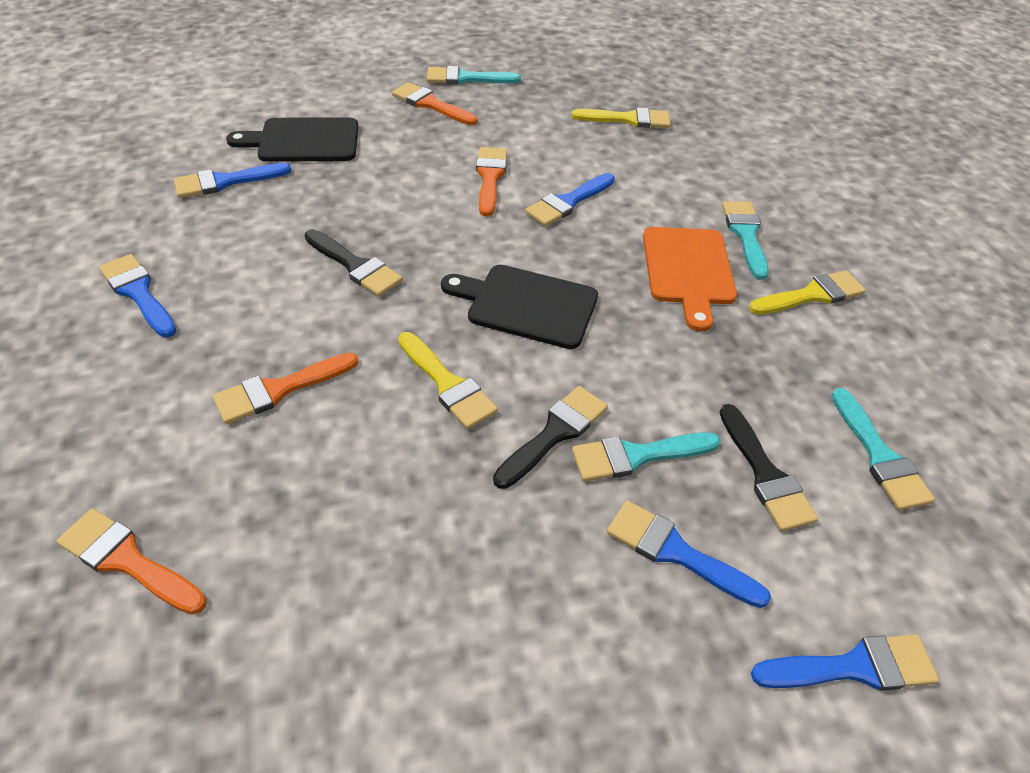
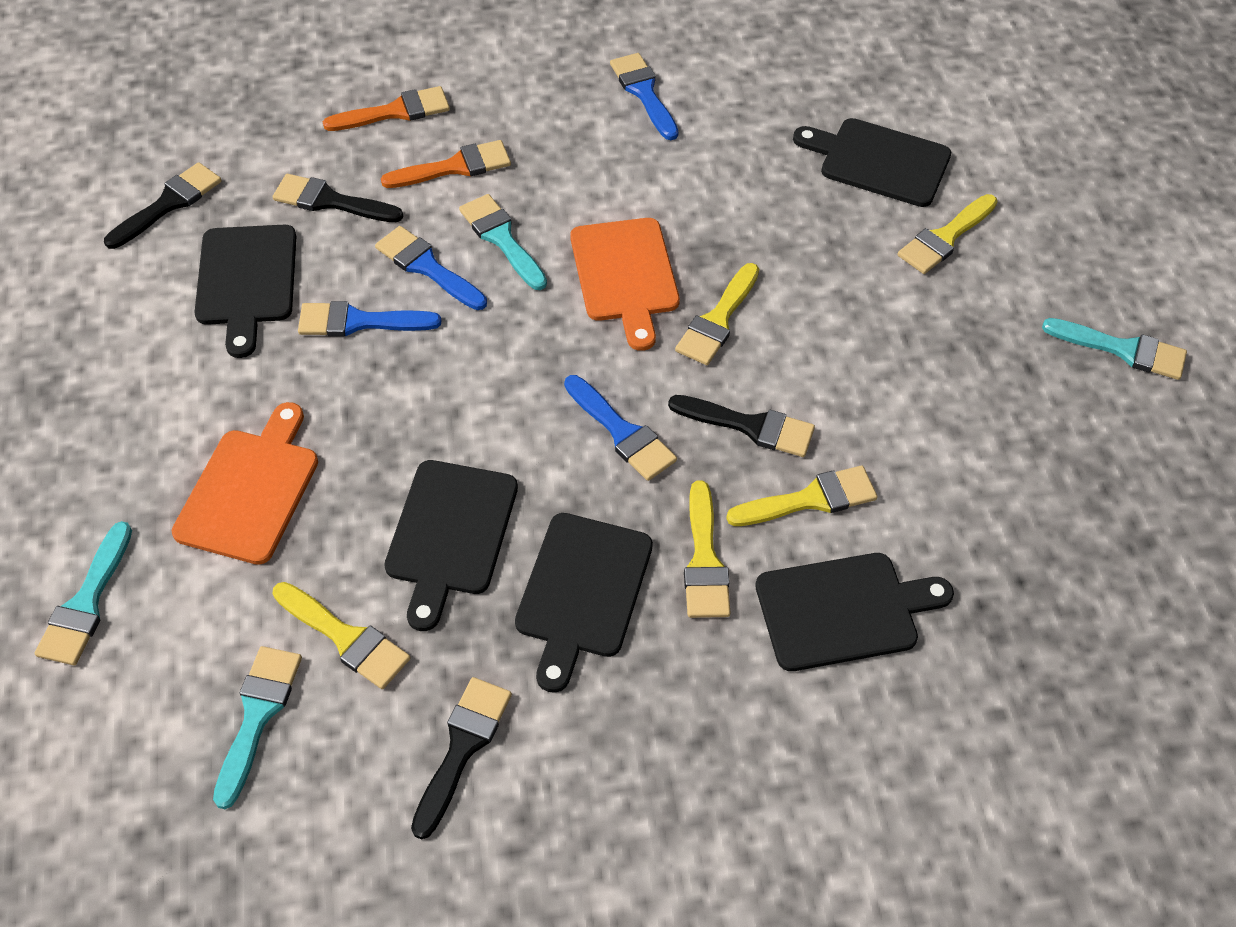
black brush: [304,229,403,296] [493,386,608,489] [720,404,818,531] = 3 -> [104,162,222,249] [273,174,403,222] [411,677,512,839] [668,395,815,457] = 4
black cutting board: [226,117,358,162] [441,265,598,349] = 2 -> [195,225,296,358] [384,460,518,631] [515,513,653,693] [755,553,954,671] [793,118,951,207] = 5
blue brush: [99,254,176,337] [174,163,291,198] [525,173,615,226] [607,500,771,608] [751,635,939,691] = 5 -> [298,301,441,337] [375,226,487,310] [564,375,677,481] [610,53,678,140] = 4
orange brush: [57,508,207,615] [213,353,359,424] [392,82,477,125] [476,147,507,216] = 4 -> [323,86,450,131] [381,140,511,188] = 2
orange cutting board: [643,227,737,332] = 1 -> [172,402,318,565] [570,218,680,351] = 2
yellow brush: [398,332,498,429] [571,107,671,128] [749,270,866,315] = 3 -> [272,582,410,689] [675,263,759,365] [684,480,731,618] [726,466,877,526] [898,194,998,274] = 5

